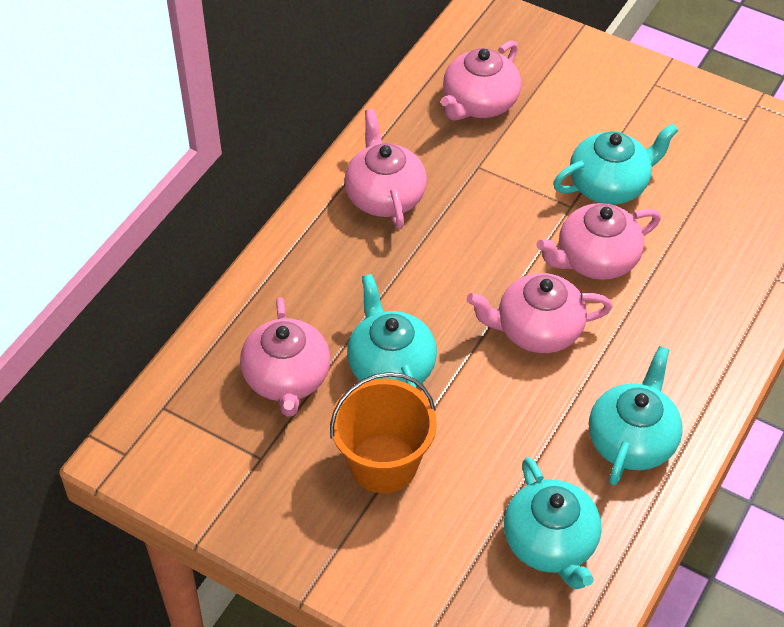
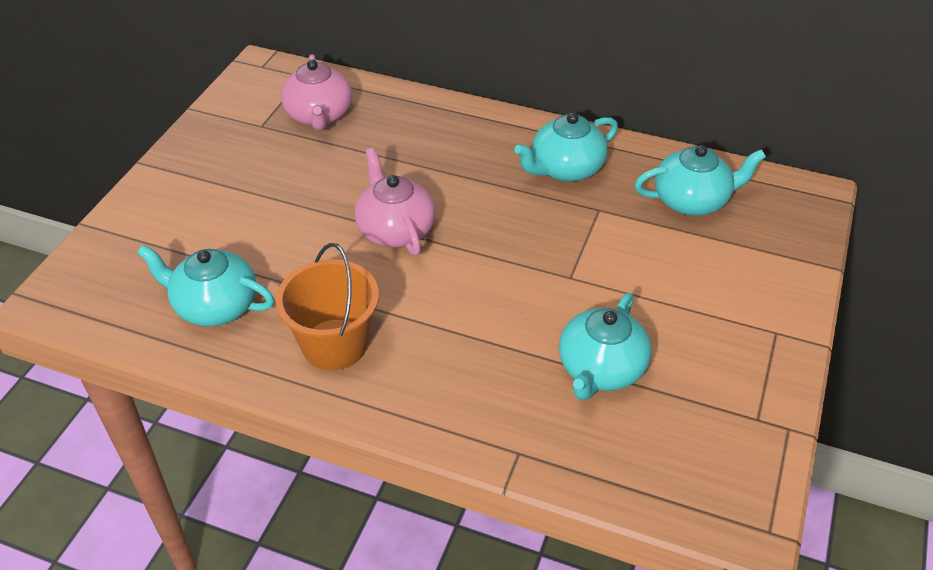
pink teapot: [240,297,330,417] [344,109,427,230] [441,40,521,121] [467,273,613,353] [537,203,661,280] = 5 -> [281,54,352,130] [355,148,435,256] = 2

